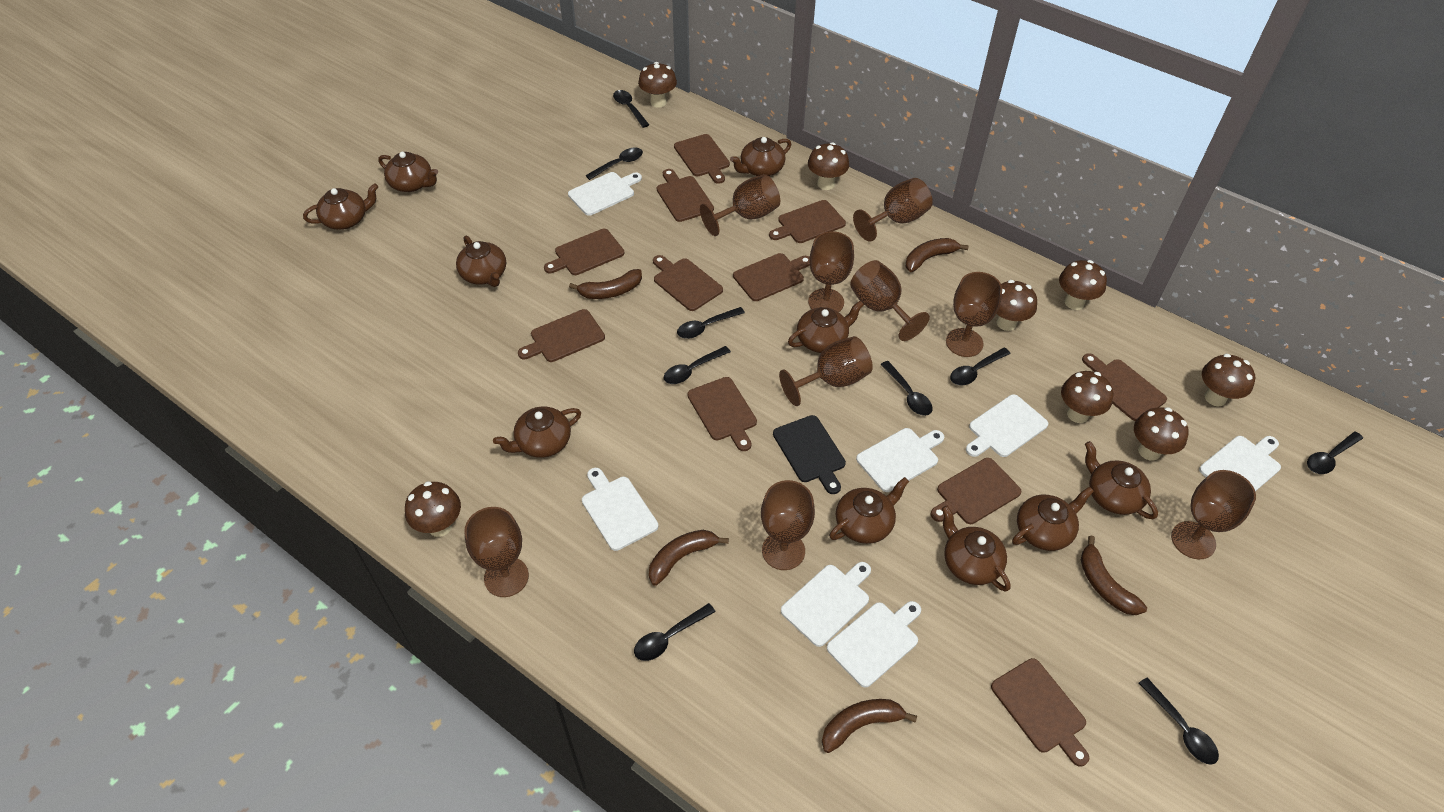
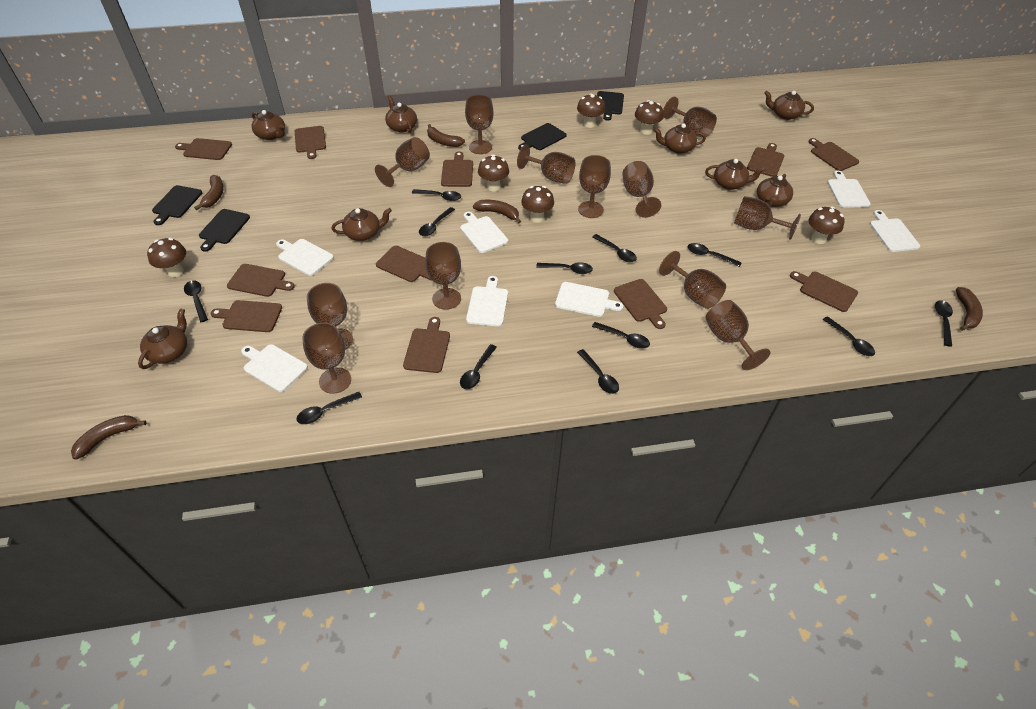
black cutting board: [773,415,846,494] = 1 -> [152,185,202,225] [199,209,250,252] [518,123,567,150] [597,91,624,121] = 4
black spoon: [585,148,643,180] [613,90,649,128] [634,603,716,661] [664,346,731,384] [677,307,745,339] [880,361,933,416] [950,348,1011,385] [1139,678,1219,765] [1307,431,1363,474] = 9 -> [184,280,208,322] [297,392,362,424] [412,189,461,201] [419,207,455,236] [460,344,497,389] [536,262,593,274] [577,349,619,394] [592,234,637,262] [592,322,650,349] [688,243,742,267] [823,316,875,356] [935,300,953,347] = 12
brown goblet: [464,507,529,597] [700,174,780,236] [761,480,815,570] [779,336,873,406] [808,231,854,312] [850,260,930,341] [853,178,933,242] [946,272,1002,357] [1171,470,1256,559] = 9 -> [302,323,351,394] [307,283,353,350] [375,137,430,187] [425,242,461,310] [465,95,493,154] [517,144,575,184] [578,155,611,218] [622,161,661,218] [659,251,726,309] [663,97,717,138] [705,300,770,370] [734,196,801,240] = 12
brown mushroom: [405,481,461,537] [638,62,677,108] [808,142,849,190] [997,280,1037,331] [1059,260,1107,310] [1061,371,1113,423] [1134,407,1189,461] [1202,354,1255,407] = 8 -> [147,238,186,277] [478,155,509,191] [521,186,554,223] [577,93,605,128] [635,100,664,135] [809,206,844,244] = 6
brown teapot: [303,183,378,230] [378,152,438,192] [456,236,506,287] [493,407,581,458] [730,137,791,176] [788,300,864,353] [829,477,909,544] [942,506,1011,592] [1012,487,1094,551] [1085,441,1158,519] = 10 -> [138,308,187,369] [251,110,285,140] [332,208,392,241] [385,95,417,133] [654,124,706,154] [705,159,765,190] [757,174,793,207] [764,91,814,120] = 8

